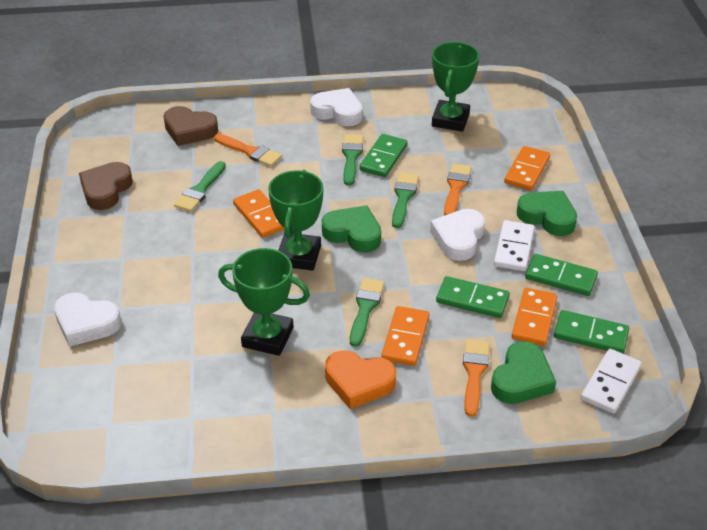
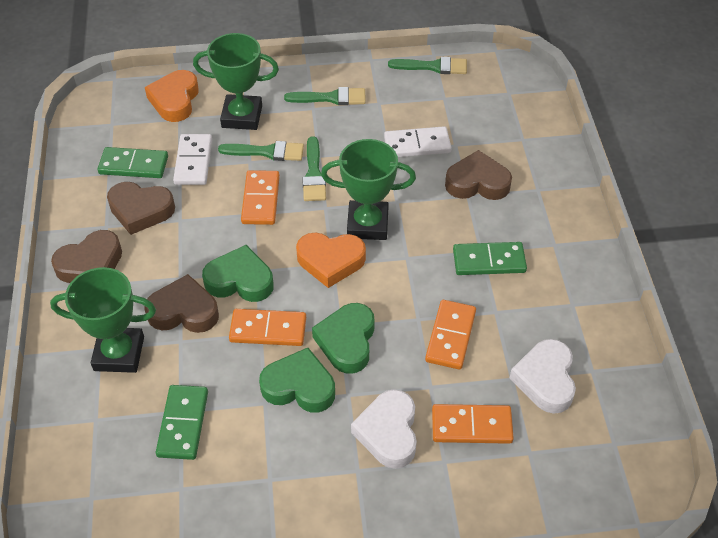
brown heart: [79,162,133,210] [163,106,218,146] = 2 -> [51,230,122,283] [107,182,175,235] [144,274,219,333] [445,150,512,200] = 4
green domino: [359,134,407,177] [436,276,510,318] [525,254,598,296] [554,310,630,353] = 4 -> [97,147,168,178] [156,385,208,460] [453,242,527,275] = 3
orange brush: [214,134,282,167] [444,163,472,216] [463,339,490,417] = 3 -> none = 0
orange heart: [325,351,396,409] = 1 -> [145,70,199,122] [296,233,366,288] = 2
white heart: [54,292,121,347] [310,88,363,126] [430,209,485,261] = 3 -> [351,389,417,469] [509,339,576,414] = 2

